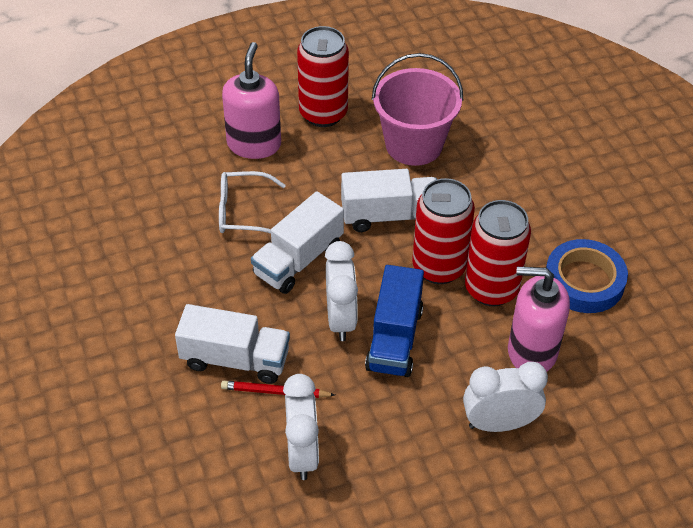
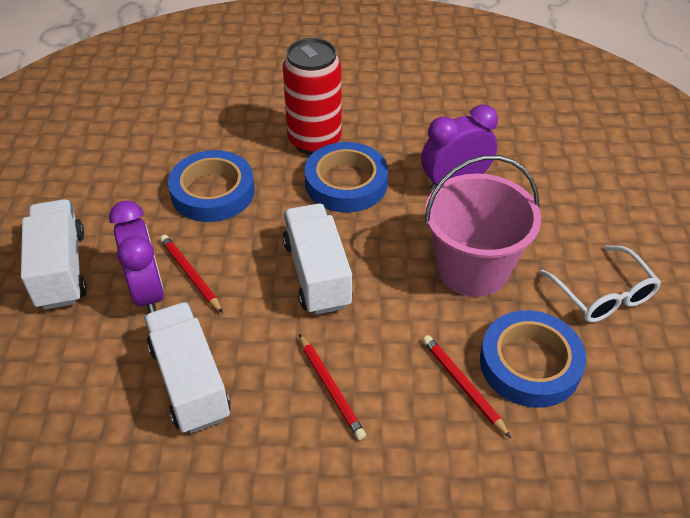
blue tape: [546,239,628,313] = 1 -> [168,150,255,222] [305,142,388,213] [480,310,586,408] = 3
blue truck: [365,265,424,377] = 1 -> none = 0
pink soap dispenser: [222,42,281,159] [508,267,570,372] = 2 -> none = 0
purple clock: none = 0 -> [109,201,164,313] [421,105,498,192] = 2
red can: [297,26,349,127] [412,178,475,284] [465,200,531,306] = 3 -> [283,38,342,155] = 1
red pencil: [221,381,335,398] = 1 -> [160,234,223,313] [299,334,366,440] [423,335,511,438] = 3
white clock: [283,374,319,480] [325,241,358,341] [463,362,548,432] = 3 -> none = 0

